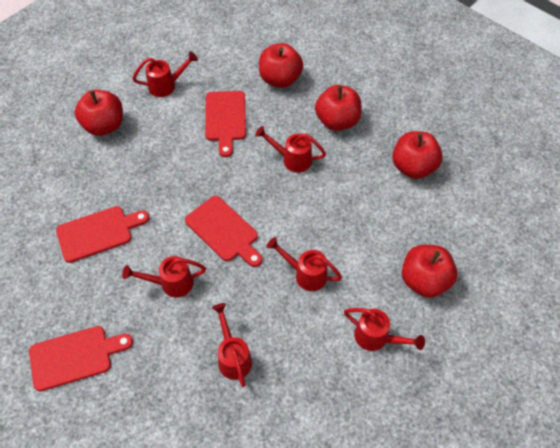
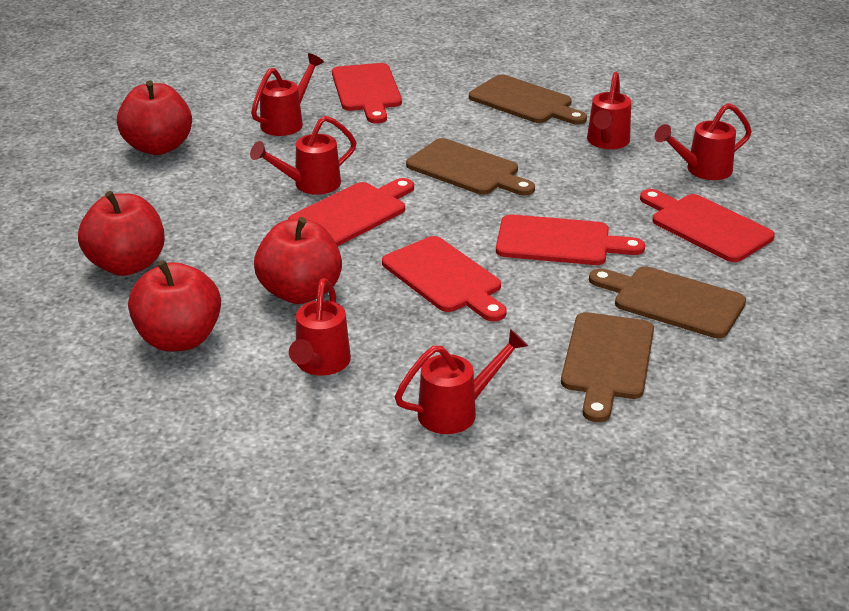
brown cutting board: none = 0 -> [406,138,535,196] [469,74,587,125] [561,312,654,422] [589,266,746,338] = 4
red apple: [75,90,123,136] [259,43,303,88] [315,85,362,131] [392,131,443,179] [402,245,458,298] = 5 -> [78,191,165,276] [117,80,192,155] [128,260,221,352] [254,217,342,304] = 4
red cutting board: [29,326,133,391] [56,206,149,263] [185,196,262,267] [205,91,246,157] = 4 -> [288,178,414,246] [332,63,402,123] [382,236,507,321] [496,214,645,265] [640,189,775,262] = 5

